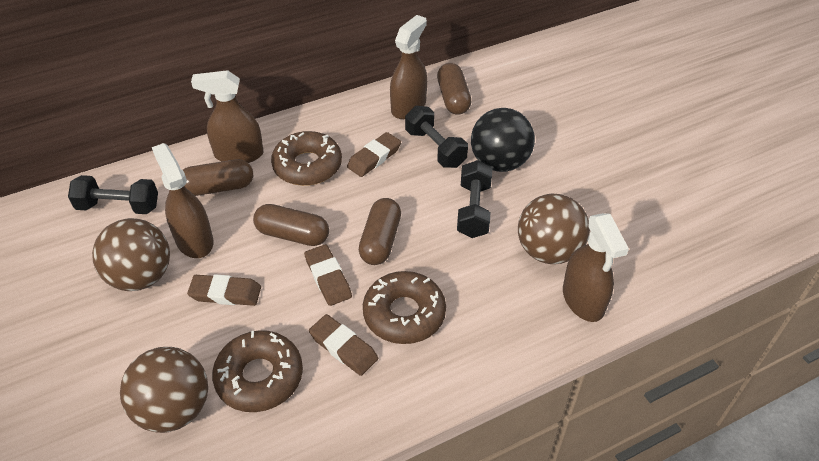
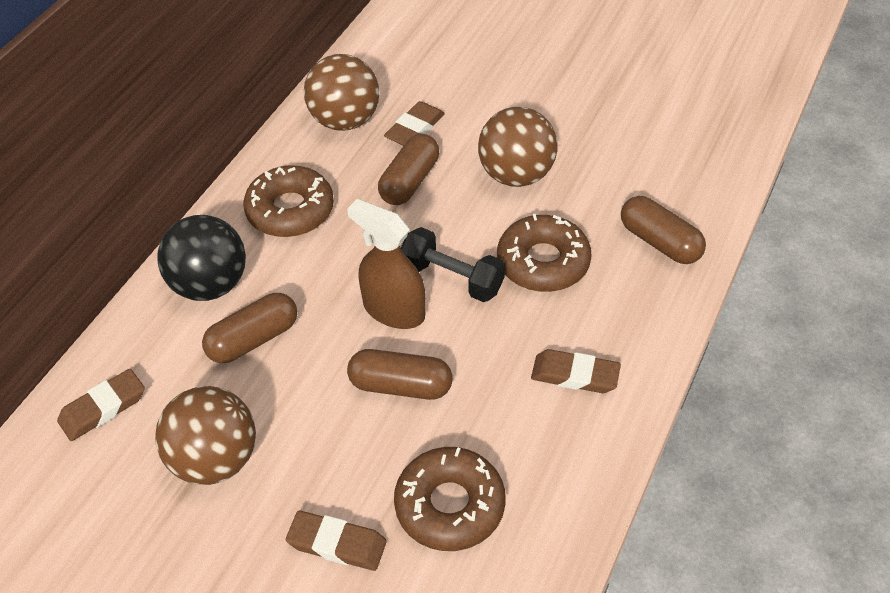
black dumbbell: [68,175,158,214] [405,106,468,168] [457,160,492,238] = 3 -> [401,227,505,302] = 1
brown spray bottle: [152,143,214,258] [191,70,264,163] [390,15,427,119] [563,213,629,322] = 4 -> [347,199,426,329] = 1

